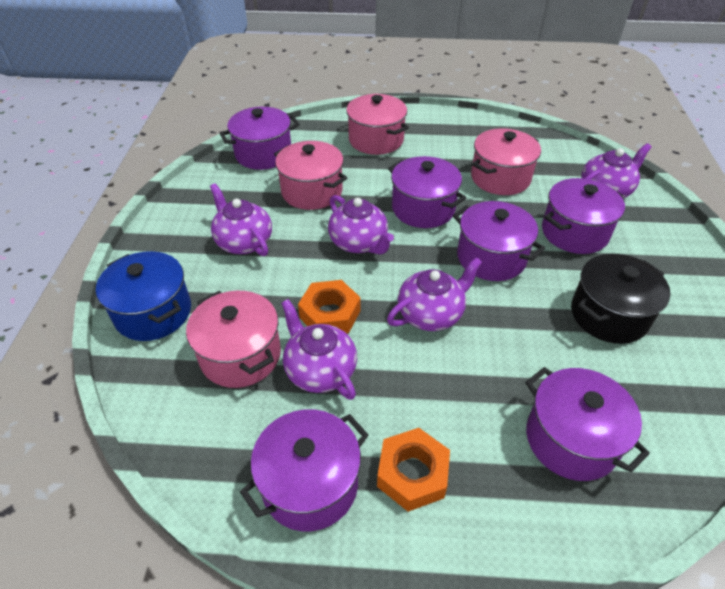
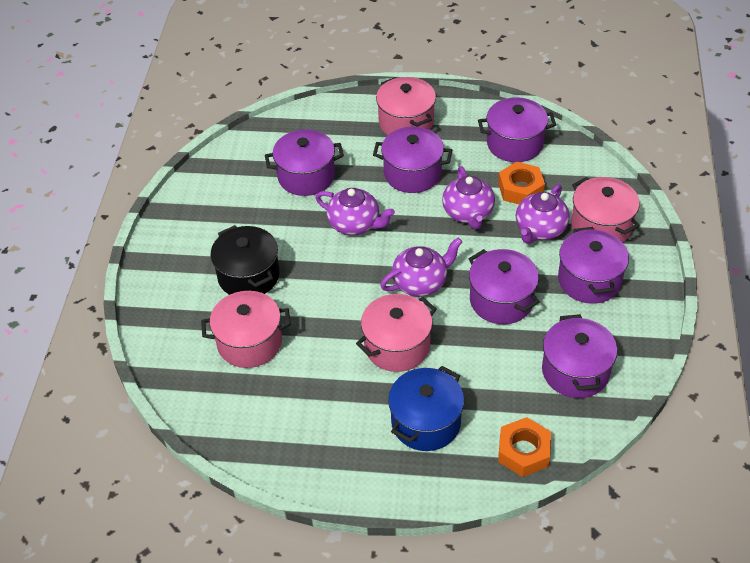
purple teapot: [210,183,272,256] [281,299,357,400] [328,195,394,255] [387,257,482,331] [581,143,652,199] = 5 -> [315,188,395,235] [380,238,462,296] [442,166,495,229] [516,184,570,244] = 4

